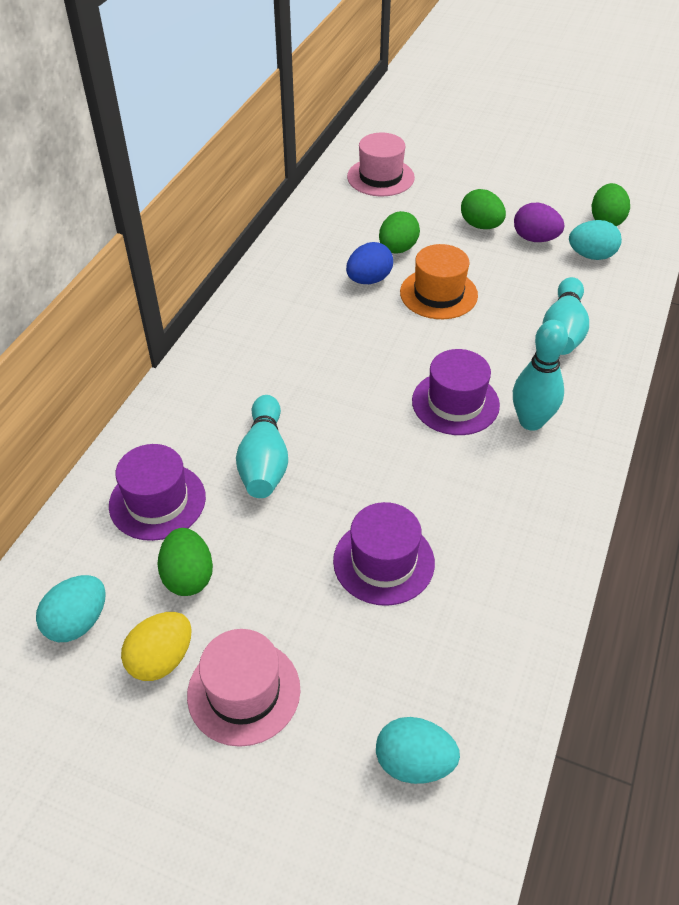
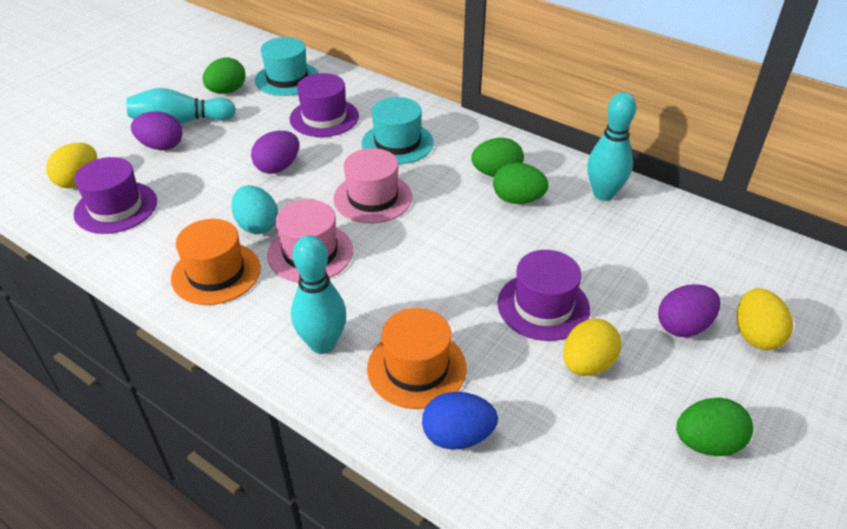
orange hat: [400,244,478,319] = 1 -> [171,219,261,305] [367,308,467,409] = 2
purple egg: [514,203,565,242] = 1 -> [131,111,182,150] [251,131,299,174] [658,284,720,337] = 3
turquoise egg: [36,575,106,642] [376,717,460,784] [569,220,622,260] = 3 -> [231,185,278,234] = 1
turquoise hat: none = 0 -> [255,37,319,96] [361,97,434,164] = 2
yellow egg: [121,612,192,681] = 1 -> [46,143,97,188] [563,319,621,376] [737,288,793,350] = 3

